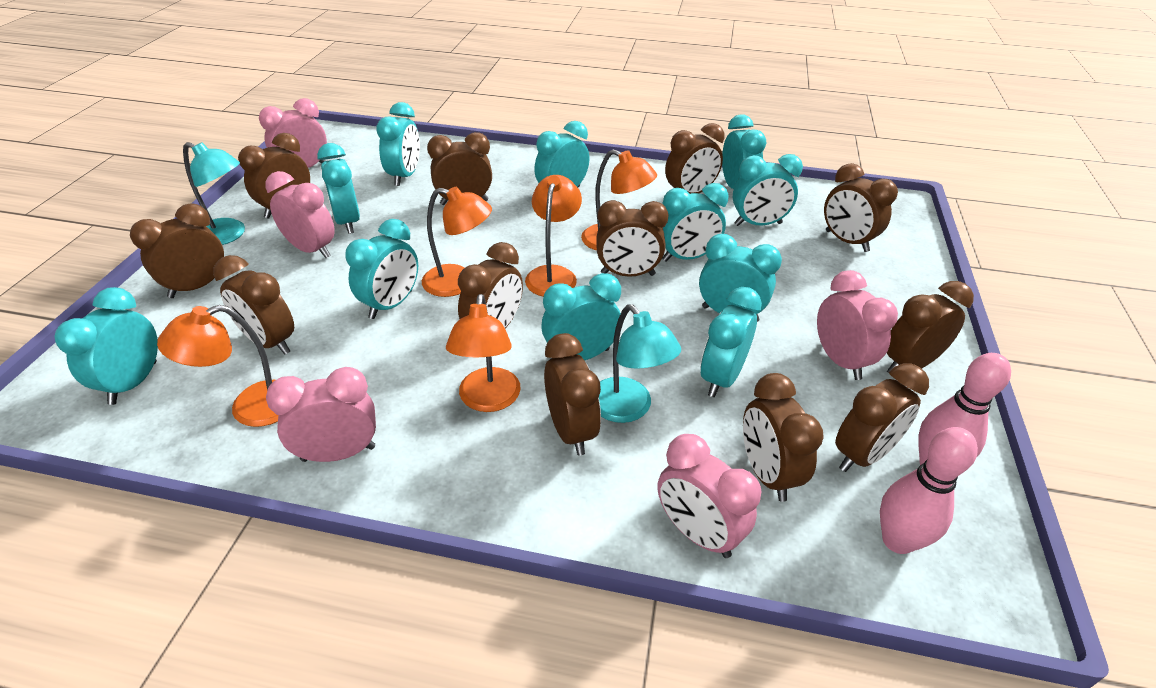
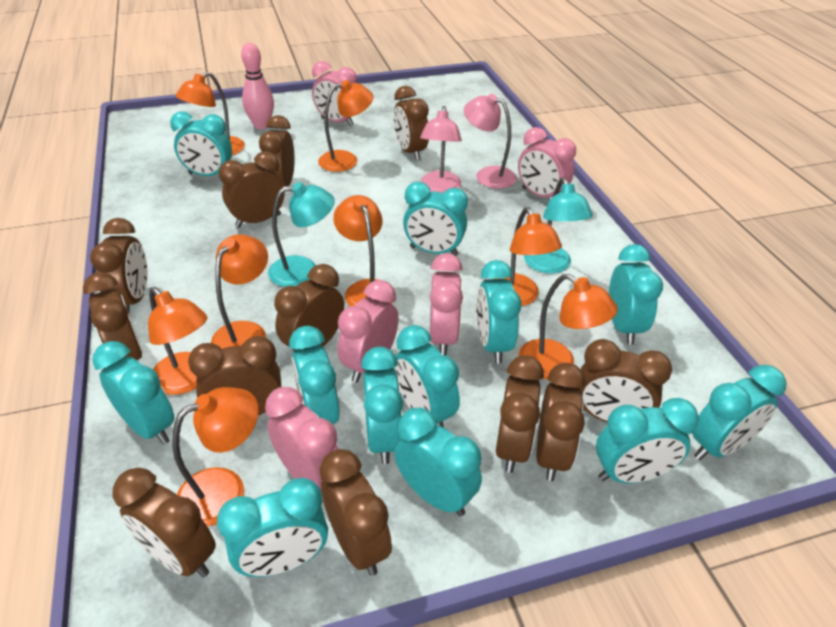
orange lamp: [157,305,278,427] [422,187,492,297] [446,294,521,412] [525,175,582,297] [581,149,657,250] = 5 -> [148,287,208,395] [173,387,259,526] [176,72,245,155] [211,234,268,349] [318,80,374,172] [333,195,393,306] [494,207,562,306] [519,274,618,379] = 8
pink bowling pin: [880,427,978,554] [918,353,1011,465] = 2 -> [241,43,274,129] = 1
pink lamp: none = 0 -> [420,106,462,193] [464,94,517,189] = 2
turquoise clock: [54,287,158,405] [317,143,360,234] [345,219,418,319] [376,102,420,186] [534,121,590,187] [541,273,621,360] [662,183,729,262] [699,234,782,322] [700,287,762,397] [722,114,766,189] [733,154,803,226] = 11 -> [92,341,175,445] [170,111,232,176] [217,478,328,577] [289,326,340,424] [361,347,403,464] [394,408,482,516] [395,325,460,428] [403,182,468,256] [477,260,522,364] [596,398,699,483] [609,244,663,345] [692,365,787,460] = 12

